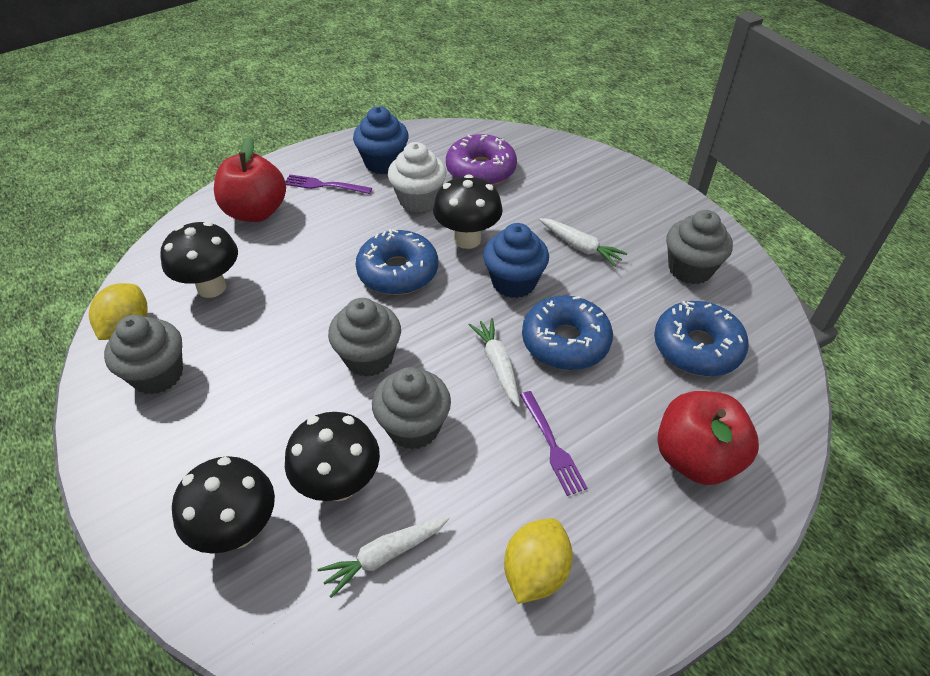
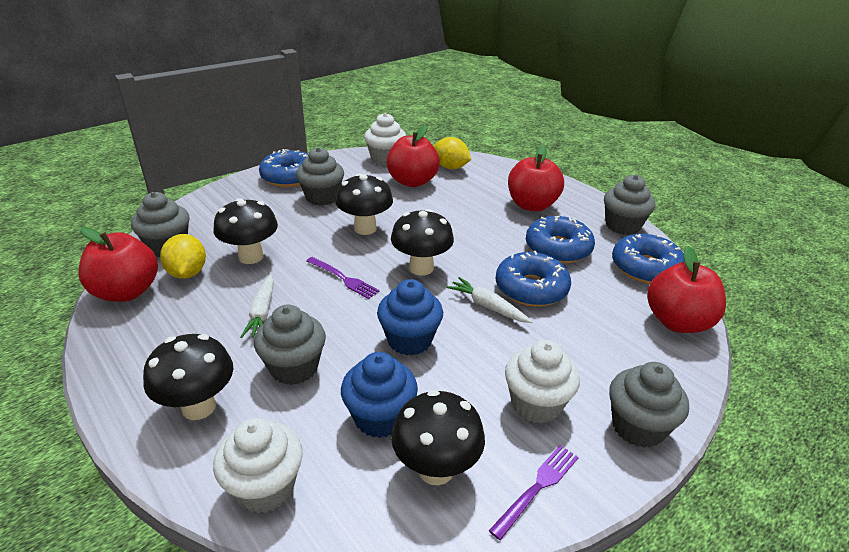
black mushroom: [160,221,238,298] [172,456,275,554] [285,412,380,501] [433,174,503,249] = 4 -> [143,334,233,420] [214,198,278,264] [335,173,393,235] [391,209,454,276] [391,390,485,485] = 5
blue donut: [355,229,438,295] [522,295,613,370] [654,301,749,376] = 3 -> [259,149,309,187] [496,251,571,307] [526,216,595,263] [612,234,685,284] = 4
grey cupcake: [104,315,183,395] [328,298,401,377] [372,367,451,449] [666,210,733,284] = 4 -> [131,192,190,257] [254,305,326,385] [296,147,344,206] [604,175,655,235] [609,362,689,448] = 5
purple donut: [446,134,517,186] = 1 -> none = 0
red apple: [214,137,286,222] [657,391,759,485] = 2 -> [78,227,158,302] [386,125,440,187] [508,145,564,211] [647,246,726,333] = 4
white carrot: [317,516,450,598] [469,318,520,407] [539,218,627,267] = 3 -> [241,274,274,338] [446,277,533,323] = 2
white cupcake: [388,142,446,212] = 1 -> [213,418,303,513] [364,113,406,166] [505,340,580,424] = 3

